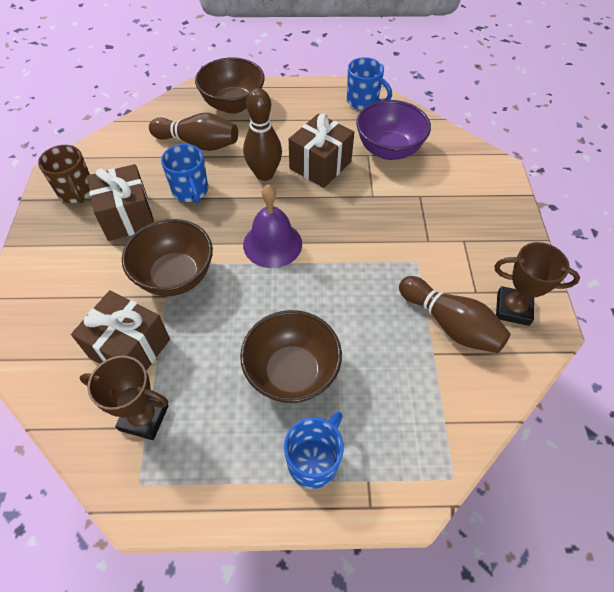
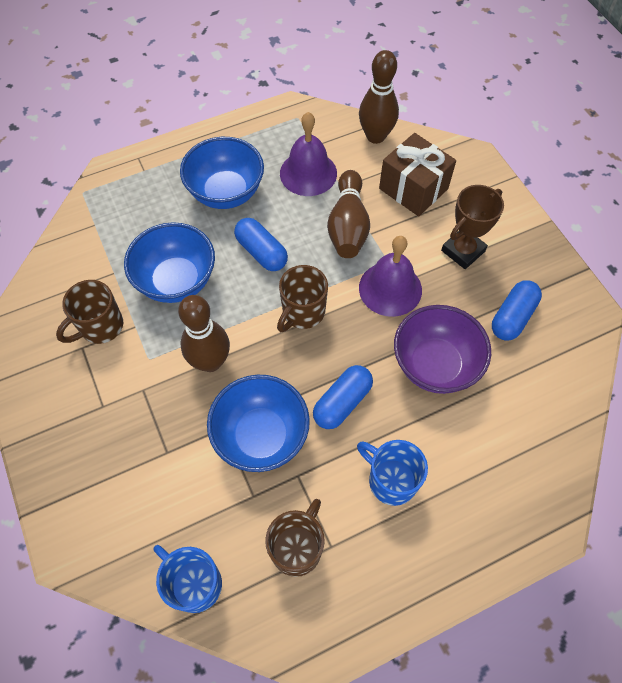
blue bowl: none = 0 -> [124,222,215,303] [180,137,264,209] [207,375,310,472] = 3
blue capsule: none = 0 -> [234,218,288,271] [313,365,373,429] [492,280,542,341] = 3
blue mug: [161,144,208,204] [284,412,344,489] [347,57,392,110] = 3 -> [153,545,222,613] [357,440,428,506] = 2
brown bowl: [122,219,213,296] [195,57,265,114] [240,310,342,403] = 3 -> none = 0
brown gift: [71,290,170,371] [87,164,154,241] [289,114,354,188] = 3 -> [379,133,456,216] = 1
brown mug: [38,145,90,203] = 1 -> [56,280,123,344] [265,499,325,577] [277,265,328,332] = 3
brown trophy: [79,356,169,440] [494,242,580,326] = 2 -> [441,185,504,269] = 1
purple bell: [243,184,302,268] = 1 -> [280,112,337,196] [359,236,422,317] = 2

